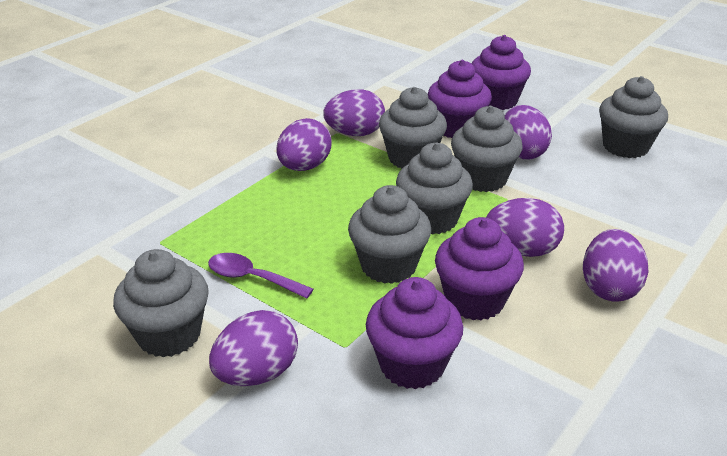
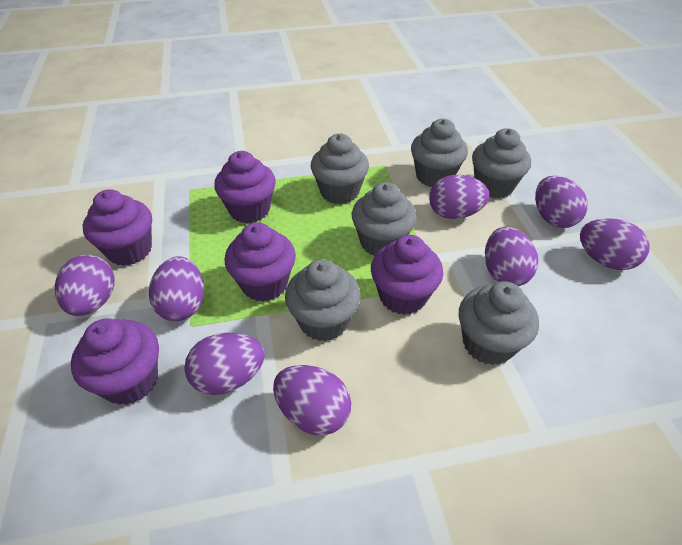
purple cupcake: [366,277,463,389] [428,60,492,138] [435,217,524,321] [472,35,531,110] = 4 -> [71,318,159,405] [83,189,152,266] [214,151,276,223] [225,222,296,302] [371,235,443,315] = 5
purple egg: [209,310,298,386] [277,118,332,171] [323,89,385,136] [486,198,564,257] [505,105,552,160] [583,229,649,302] = 6 -> [55,255,114,316] [149,256,204,321] [184,333,265,395] [273,365,351,436] [429,175,489,219] [485,227,538,286] [535,176,588,228] [580,218,650,270] = 8
purple spoon: [208,253,314,299] = 1 -> none = 0

